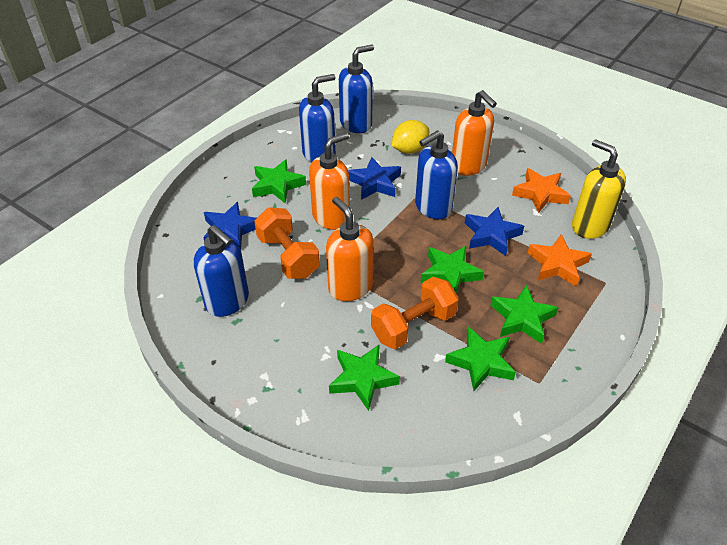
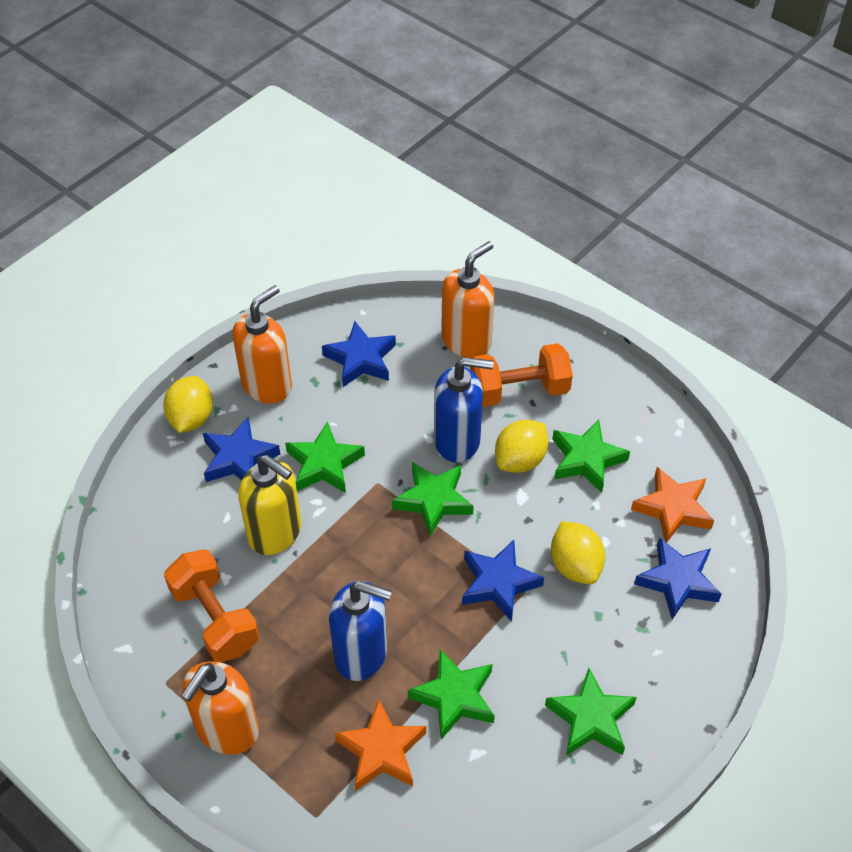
blue soap dispenser: [194,225,249,317] [299,74,336,163] [339,45,374,133] [415,130,458,219] = 4 -> [329,581,392,681] [434,357,494,463] = 2
blue star: [203,202,256,249] [348,157,401,200] [465,207,524,256] = 3 -> [203,417,280,482] [322,321,396,387] [462,540,544,622] [634,538,722,619] = 4
yellow lemon: [392,120,429,154] = 1 -> [163,376,213,433] [495,420,548,473] [551,521,605,584] = 3

